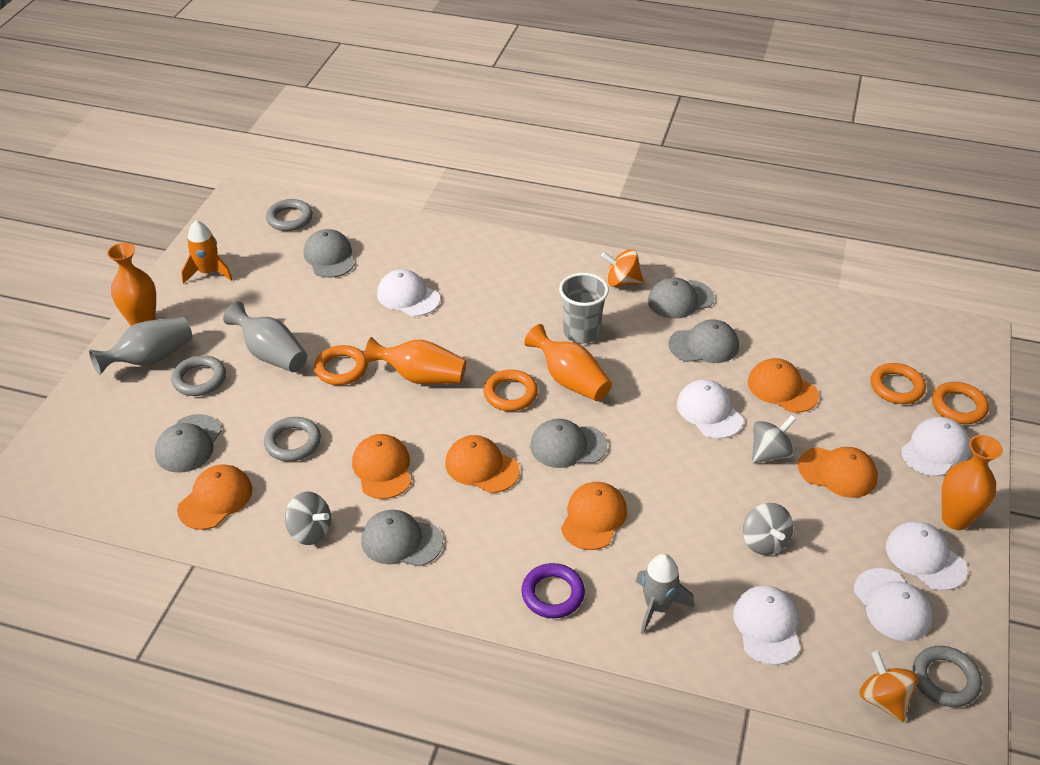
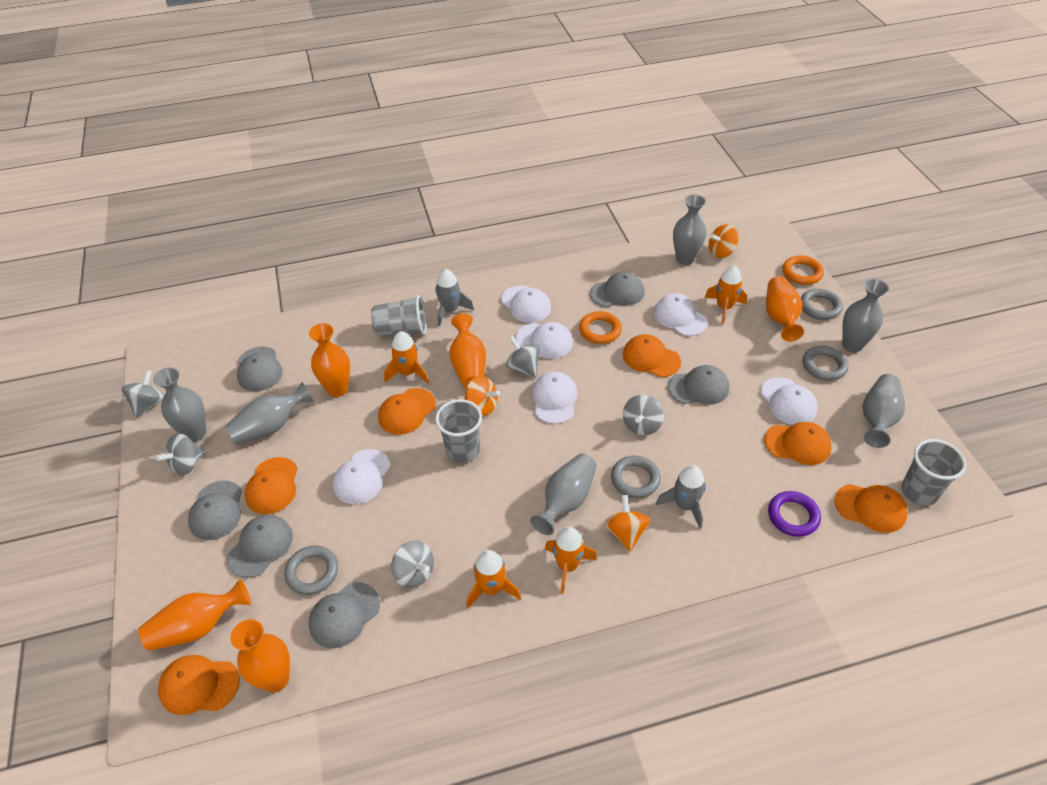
grey cup: [559,273,609,344] = 1 -> [371,295,426,336] [435,399,482,463] [901,439,966,506] = 3
grey rocket: [635,554,694,635] = 1 -> [435,269,474,326] [656,465,706,529] = 2
grey spinning top: [285,492,331,545] [743,503,793,555] [752,415,796,463] = 3 -> [121,370,164,418] [156,433,204,475] [391,540,434,588] [506,336,540,378] [623,395,664,435] = 5
grey vase: [89,317,192,375] [223,302,307,372] = 2 -> [153,368,206,441] [225,382,314,445] [530,453,597,535] [673,194,706,265] [842,279,889,352] [863,374,905,448] = 6
orange ring: [314,345,368,385] [484,370,538,411] [871,363,926,404] [932,382,989,424] = 4 -> [579,311,622,344] [783,255,824,285] = 2
orange rocket: [181,220,233,284] = 1 -> [384,331,429,383] [466,550,521,608] [545,527,597,594] [704,265,747,324] = 4
orange spinning top: [601,249,644,287] [860,651,918,722] = 2 -> [464,376,500,416] [605,495,650,552] [709,224,739,258] = 3
orange vase: [107,243,156,326] [364,337,466,384] [524,324,612,401] [941,435,1003,530] = 4 -> [138,579,251,651] [231,619,290,692] [309,323,350,397] [449,313,486,388] [766,276,804,341] = 5

